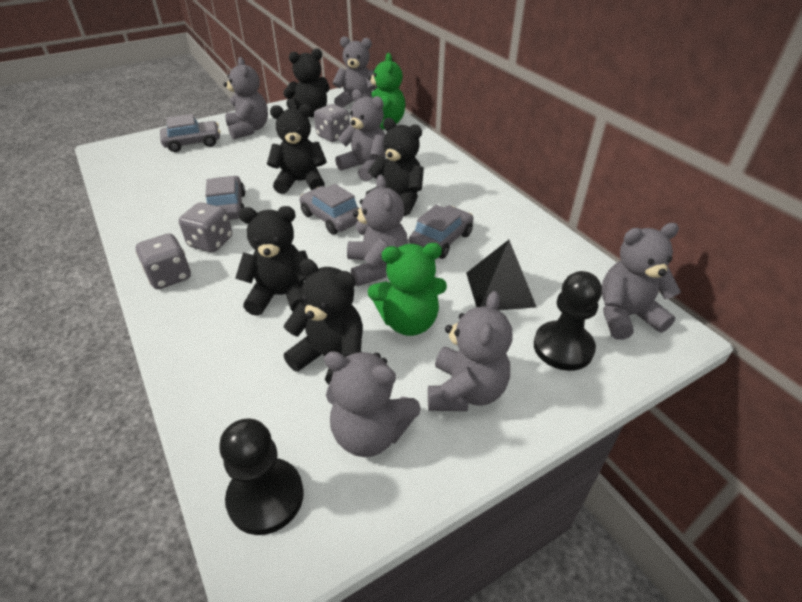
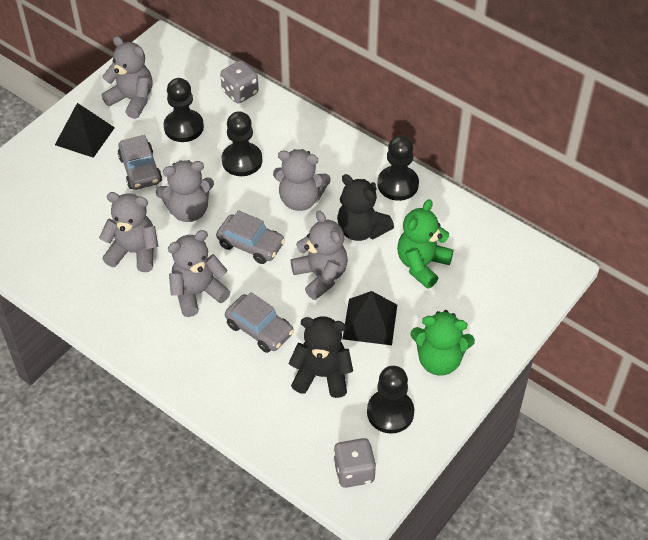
black pawn: [219,418,304,535] [534,271,602,371] = 2 -> [164,78,204,142] [222,111,262,176] [367,366,414,434] [378,135,419,201] = 4
black pyramid: [466,240,536,310] = 1 -> [55,103,115,158] [342,291,397,345] = 2
black teddy bear: [235,206,308,316] [267,104,327,194] [283,48,330,117] [284,259,363,385] [366,118,424,216] = 5 -> [288,316,353,398] [337,174,394,241] = 2
grey car: [160,114,220,152] [205,176,245,220] [300,184,359,234] [409,205,473,259] = 4 -> [118,135,162,190] [216,210,285,264] [225,292,294,353] = 3
grey dice: [135,234,191,289] [179,202,232,252] [314,104,350,142] = 3 -> [220,60,259,104] [333,438,376,488] = 2
grey teddy bear: [223,57,268,139] [324,351,421,457] [332,36,378,108] [335,89,386,181] [347,175,408,286] [428,291,513,411] [602,223,681,340] = 7 -> [99,192,158,272] [102,36,153,119] [156,160,214,222] [168,230,230,317] [273,149,331,211] [291,211,348,300] = 6

